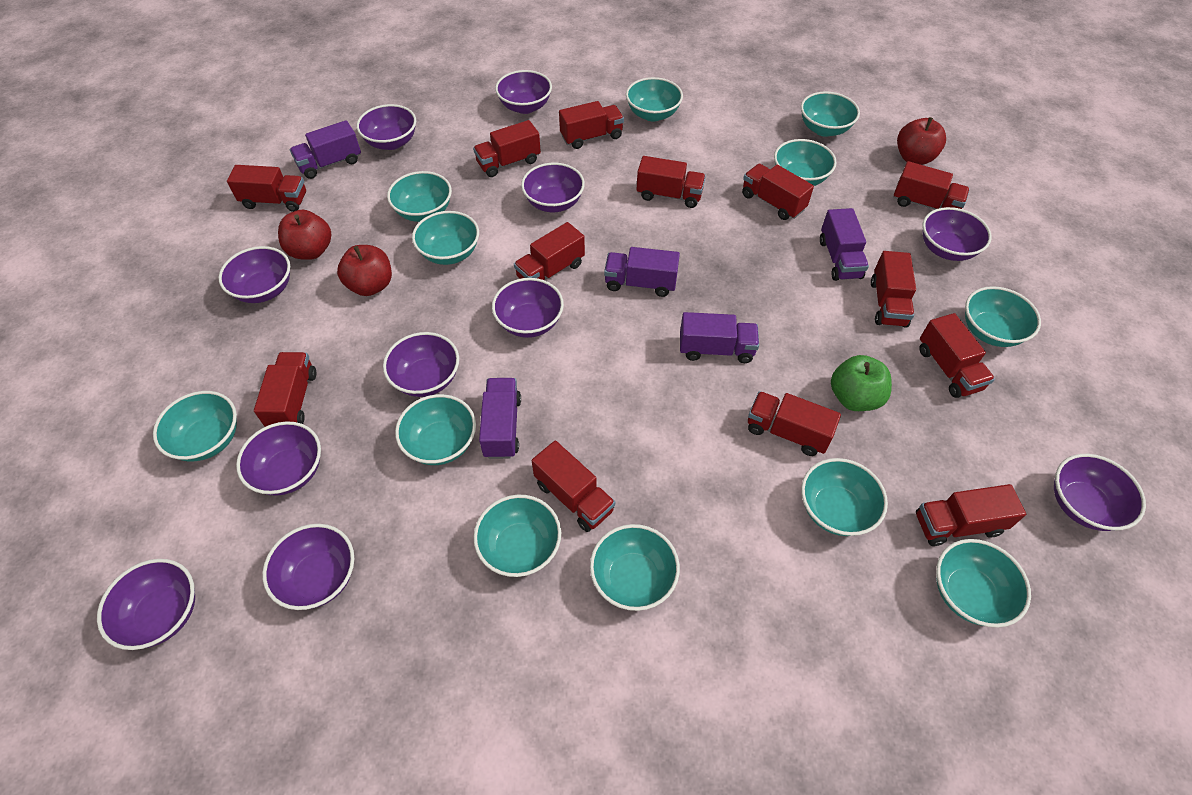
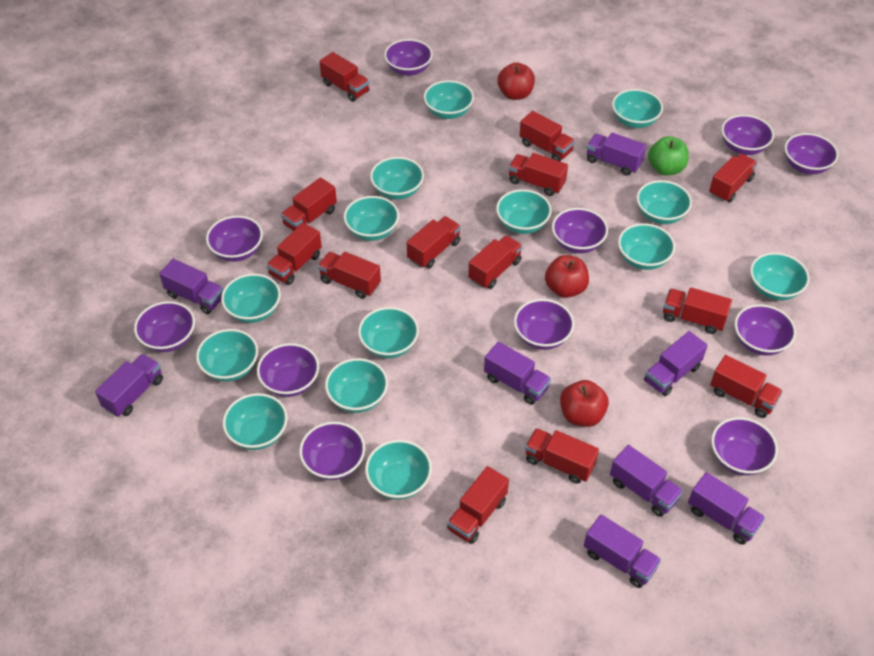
purple truck: [290,120,361,179] [479,378,521,459] [604,247,680,297] [680,312,759,363] [820,208,869,281] = 5 -> [95,354,163,417] [159,259,224,314] [484,342,551,405] [584,514,661,588] [587,132,646,176] [610,445,683,517] [644,331,708,396] [688,472,765,545] = 8
turquoise bowl: [153,391,237,461] [387,171,452,222] [395,394,476,465] [412,211,479,265] [473,495,561,577] [590,524,680,611] [626,77,683,122] [774,139,837,186] [801,91,860,137] [801,458,888,536] [936,539,1031,628] [965,286,1041,347] = 12 -> [196,329,258,382] [221,274,281,323] [223,393,287,450] [325,358,388,413] [344,196,399,241] [358,307,419,358] [365,440,432,500] [370,157,424,200] [424,80,474,119] [496,189,552,234] [612,89,663,128] [618,223,675,270] [637,180,692,224] [750,252,809,301] = 14

